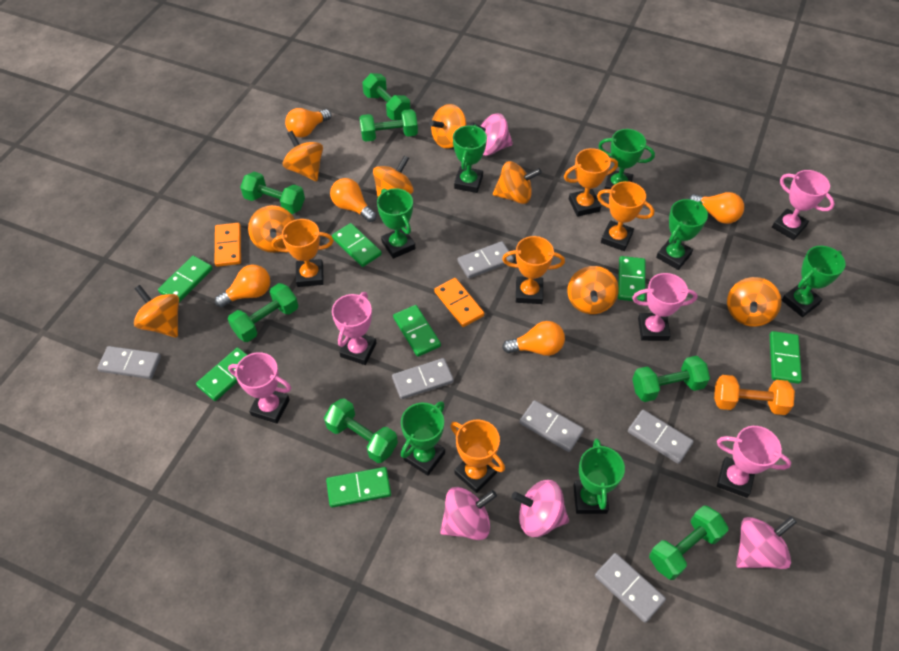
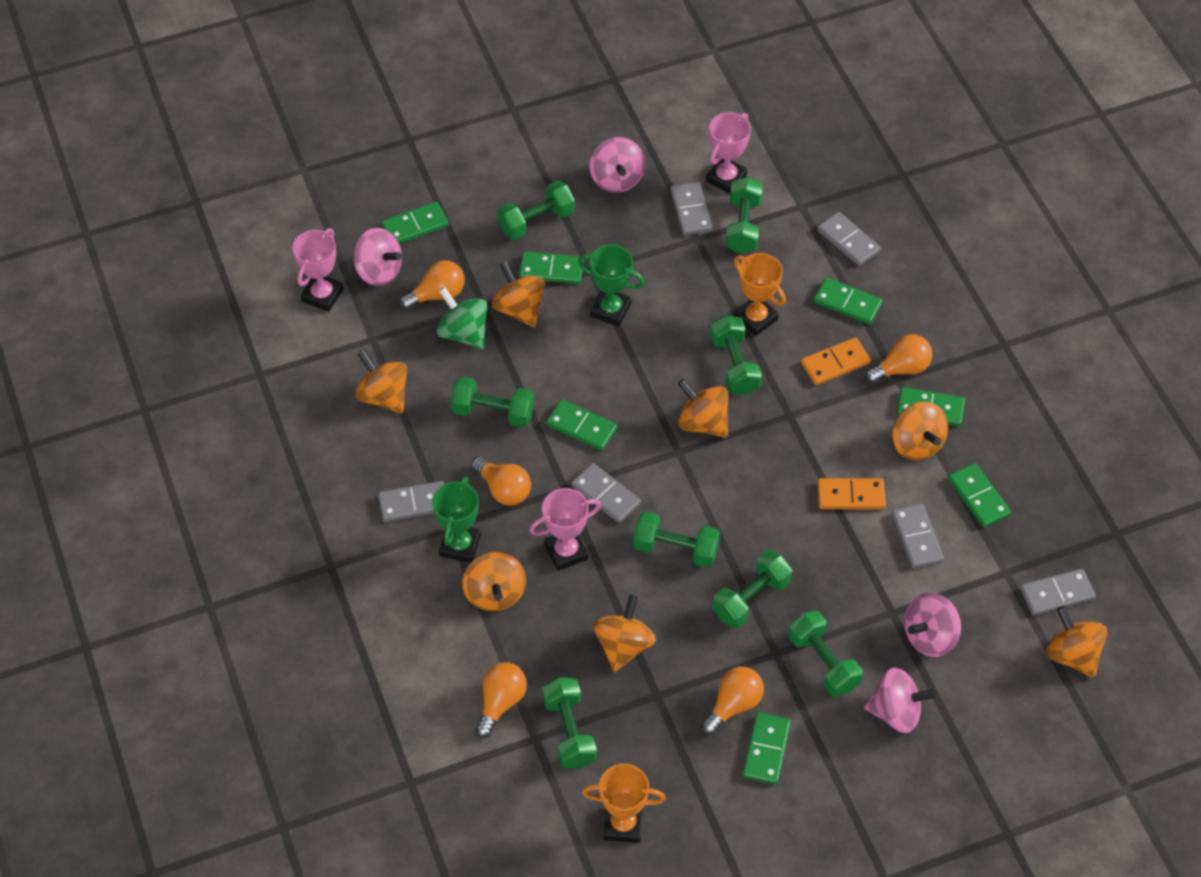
green dumbbell: [228,283,298,342] [240,172,305,214] [324,398,398,463] [359,109,418,142] [362,73,410,120] [632,356,710,402] [649,505,728,580] = 7 -> [451,376,534,428] [497,181,575,240] [542,677,597,768] [633,511,720,568] [710,315,762,395] [712,550,792,628] [726,177,763,254] [788,610,863,697] = 8
green spinning top: none = 0 -> [437,287,488,349] = 1
green trophy: [377,188,415,259] [401,401,445,476] [453,125,487,193] [573,439,625,514] [598,129,655,190] [656,199,708,270] [782,246,846,317] = 7 -> [432,477,481,563] [578,244,645,326] = 2
orange dumbbell: [714,375,795,415] = 1 -> none = 0
orange spinning top: [134,285,179,337] [248,205,295,253] [283,131,323,181] [373,155,414,199] [429,104,466,148] [493,161,542,204] [567,266,619,314] [727,277,781,327] = 8 -> [355,350,407,413] [462,552,526,611] [492,261,545,327] [593,594,656,672] [678,379,728,438] [892,402,948,461] [1046,606,1107,678] = 7
orange trophy: [272,219,334,287] [450,420,505,493] [502,236,565,304] [564,148,618,217] [597,181,654,251] = 5 -> [582,764,666,843] [734,253,786,336] = 2
pink trophy: [228,352,291,424] [332,292,377,365] [632,273,698,341] [717,426,791,498] [772,170,835,240] = 5 -> [292,228,344,312] [529,488,601,571] [706,112,751,194] = 3

